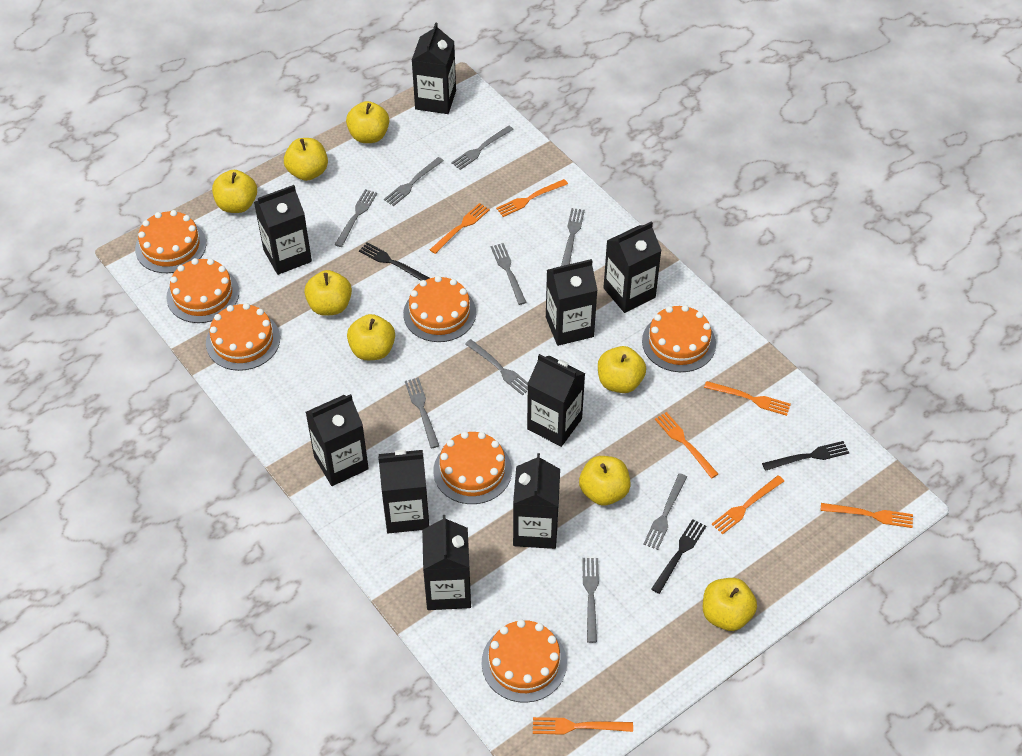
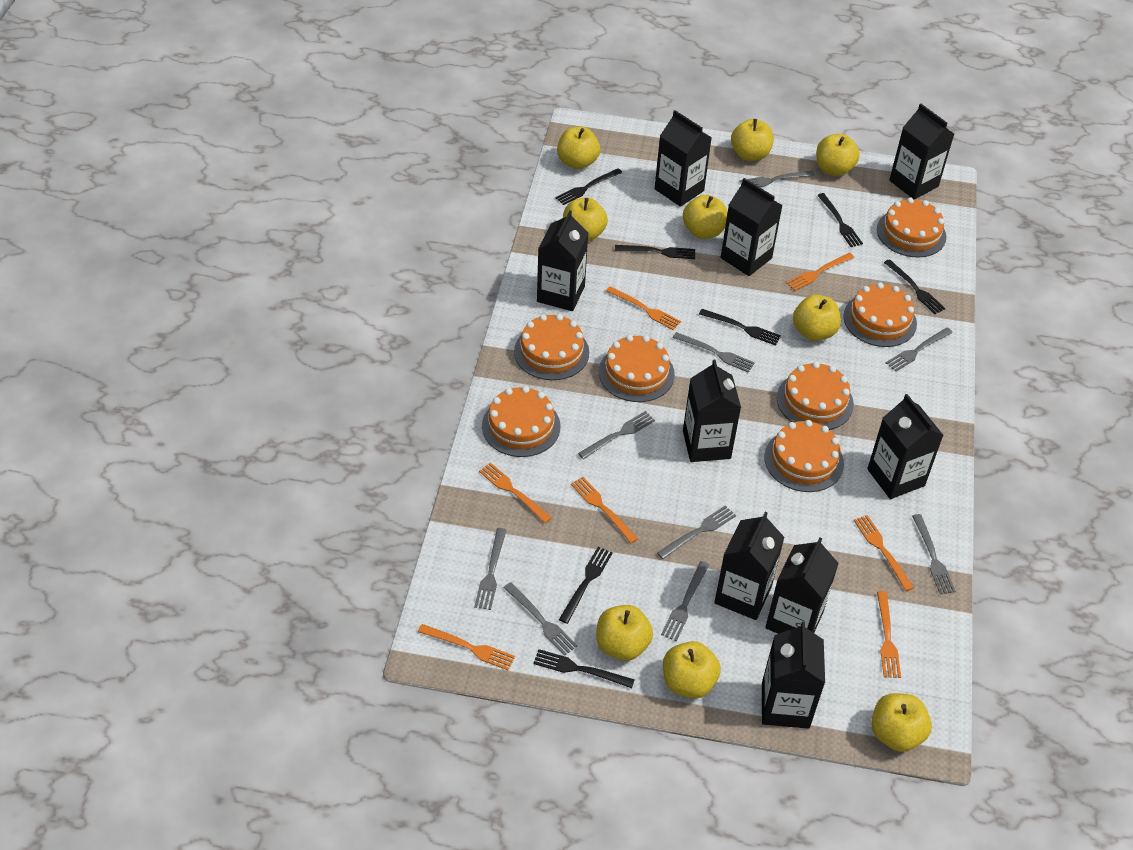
black fork: [359,242,429,281] [651,519,706,594] [762,441,849,471] = 3 -> [533,649,635,688] [556,168,622,205] [559,547,613,624] [615,245,695,259] [699,309,781,346] [817,193,863,247] [884,259,946,314] = 7
yellow apple: [212,170,257,213] [284,138,328,181] [304,270,352,316] [346,101,389,143] [347,314,395,360] [579,456,631,506] [598,346,646,393] [703,578,757,631] = 8 -> [557,127,600,169] [563,198,608,242] [596,605,653,661] [663,641,721,699] [683,195,727,239] [731,119,774,161] [793,294,841,341] [816,134,860,176] [871,693,932,752] = 9

